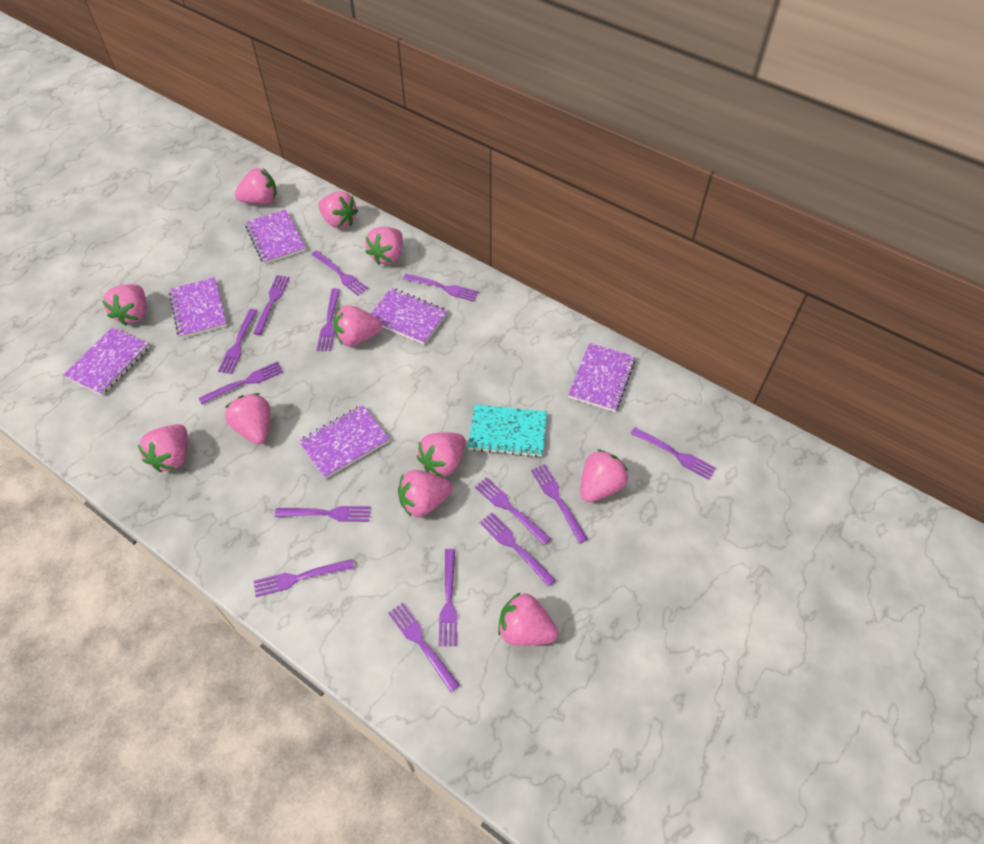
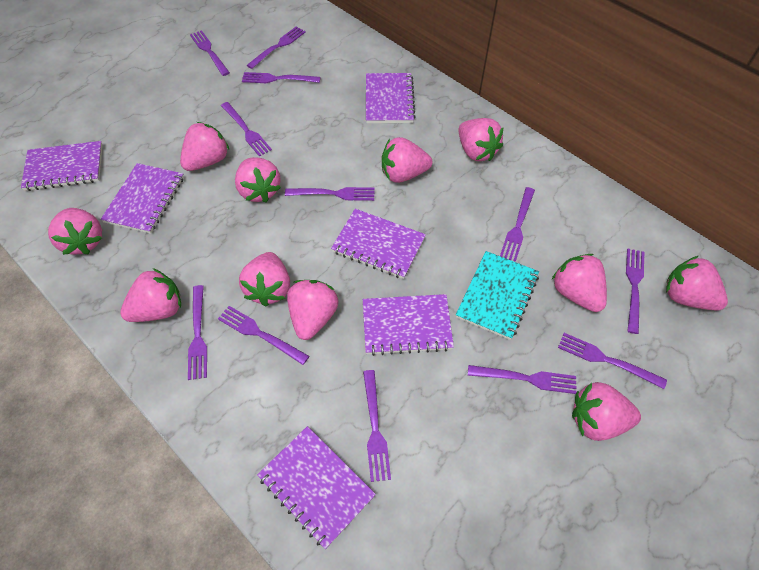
purple fork: [199,361,283,404] [218,309,257,374] [253,275,290,335] [254,559,354,597] [275,506,371,522] [311,250,368,296] [317,288,340,351] [388,602,460,692] [403,274,479,302] [439,549,457,646] [475,477,551,545] [480,512,556,587] [531,464,588,543] [630,427,716,480] = 14 -> [188,285,207,380] [190,30,230,76] [218,306,309,365] [221,102,272,156] [242,72,320,83] [247,26,306,69] [285,187,375,201] [363,370,391,482] [468,365,577,394] [500,187,535,262] [558,333,667,389] [626,249,644,334] = 12

